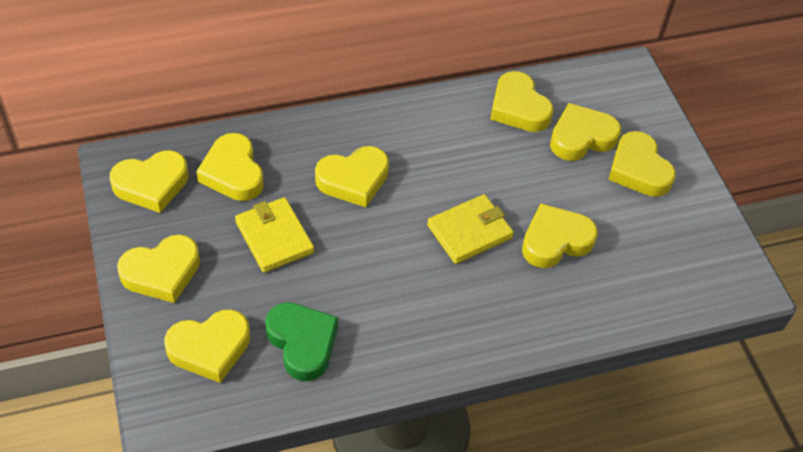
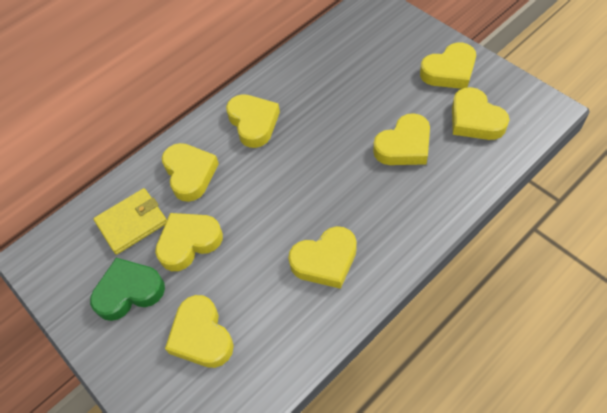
yellow heart: [110,150,189,213] [117,235,200,303] [164,309,250,383] [196,133,264,201] [315,146,389,207] [490,71,553,132] [522,204,598,268] [550,103,621,161] [608,131,676,197] = 9 -> [155,213,223,271] [162,143,219,202] [165,295,234,368] [226,94,280,148] [288,226,357,289] [373,113,430,165] [420,42,476,89] [452,87,510,140] = 8
yellow wallet: [235,197,314,273] [427,194,514,264] = 2 -> [94,188,167,255] = 1

